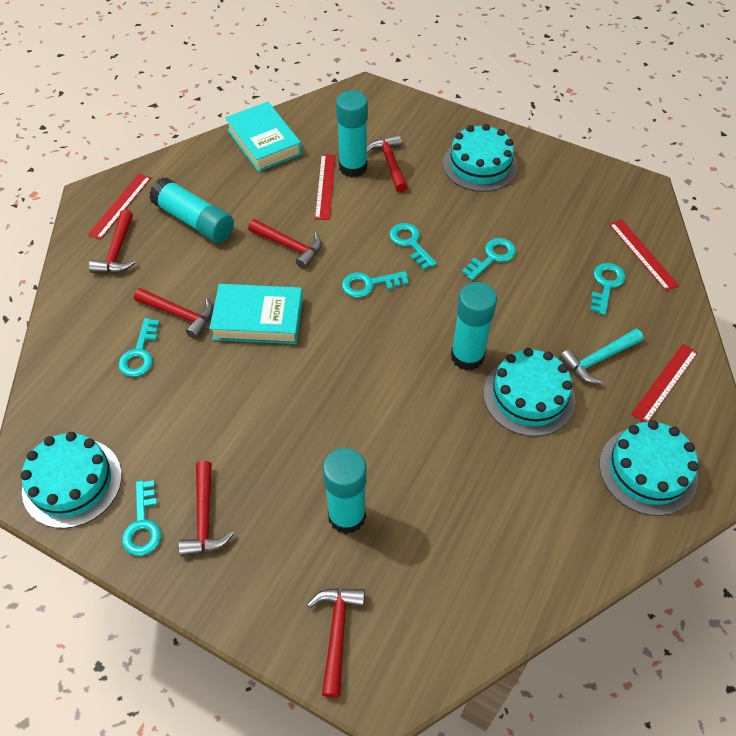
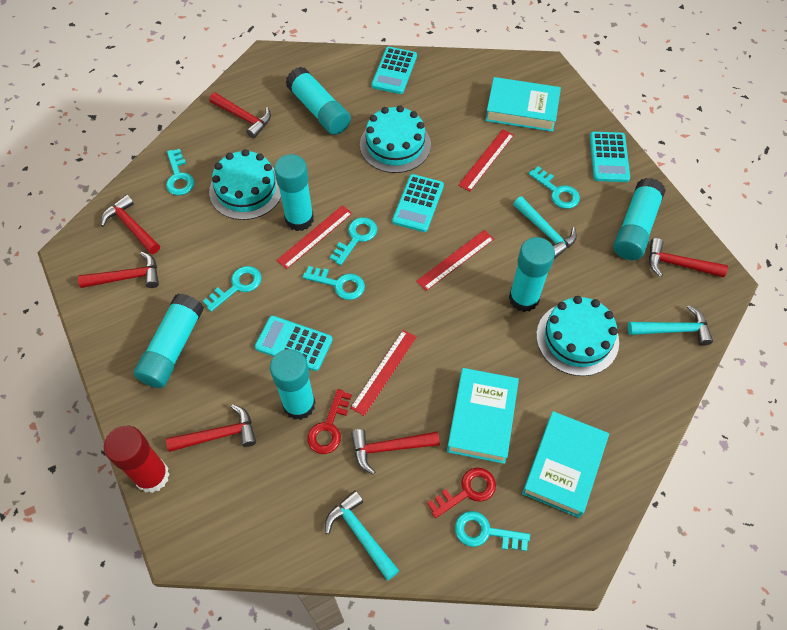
red glue stick: none = 0 -> [104,426,170,493] = 1
red key: none = 0 -> [307,389,352,454] [427,468,496,518] = 2
turquoise book: [209,284,303,344] [225,102,302,172] = 2 -> [447,368,519,464] [485,77,561,132] [522,411,609,518] = 3
turquoise cake: [20,432,122,529] [443,124,518,192] [484,348,576,437] [599,420,699,516] = 4 -> [209,149,281,220] [360,106,431,173] [536,296,619,376] = 3
turquoise calculator: none = 0 -> [255,316,332,371] [372,47,417,94] [392,174,444,232] [590,132,630,182] = 4
turquoise glue stick: [149,177,234,243] [323,448,367,534] [336,90,368,178] [451,282,497,370] = 4 -> [134,294,204,388] [270,349,316,420] [274,154,314,231] [286,67,351,135] [509,237,555,312] [613,178,666,260] = 6
turquoise hammer: [559,329,643,384] = 1 -> [325,490,399,580] [513,196,577,259] [628,305,713,346] = 3

